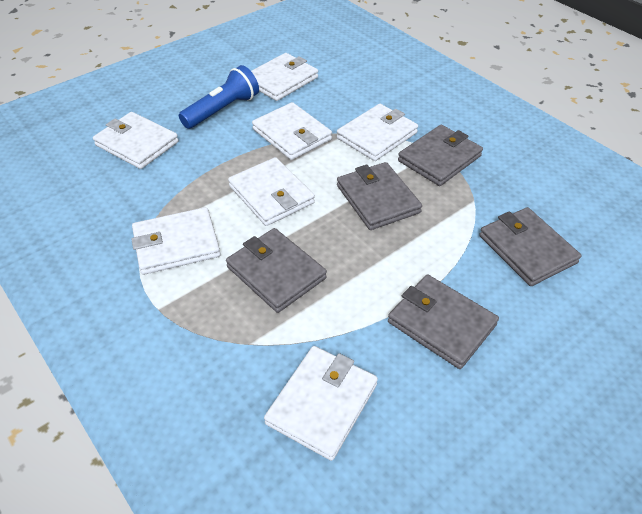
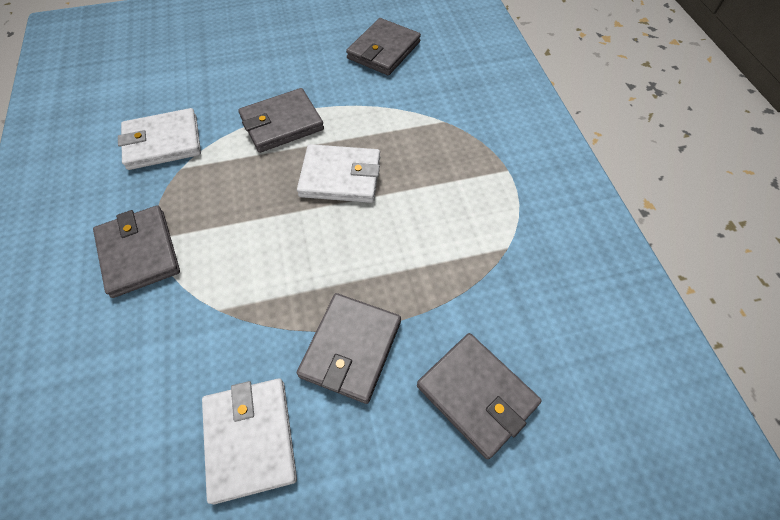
blue flashlight: [179,65,259,129] = 1 -> none = 0
white wallet: [93,112,179,169] [132,207,221,275] [228,157,315,226] [251,53,318,101] [252,102,332,160] [264,346,378,461] [337,104,418,161] = 7 -> [118,108,201,170] [202,378,297,504] [297,144,380,203] = 3

